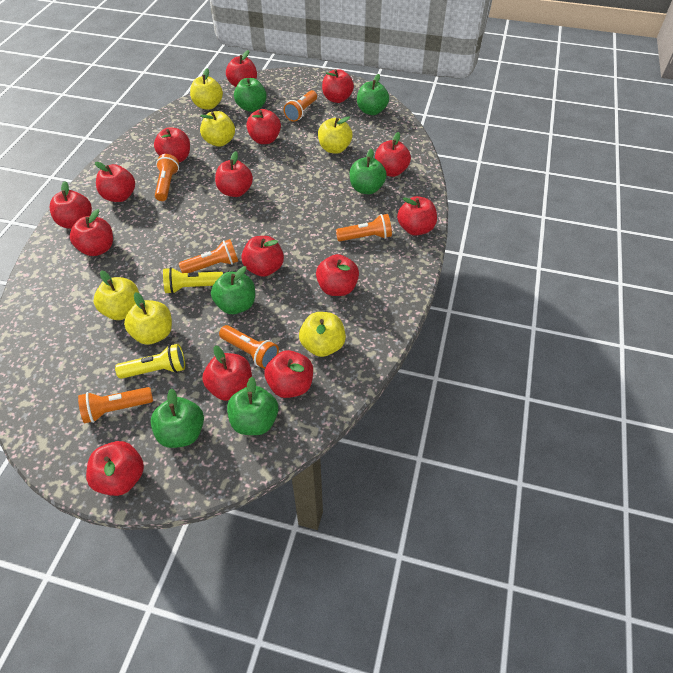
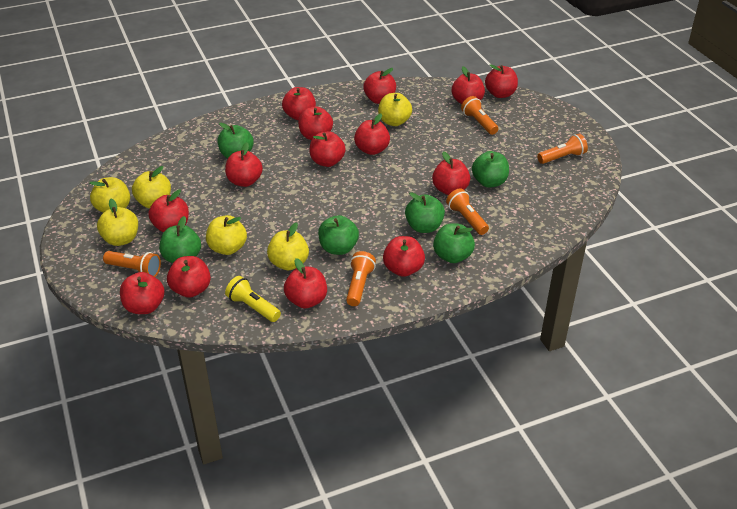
orange flashlight: [78,387,153,423] [155,154,179,201] [179,239,238,273] [219,325,279,369] [283,90,317,122] [336,214,392,242] = 6 -> [103,251,161,277] [346,251,376,306] [446,188,489,235] [461,96,498,135] [537,134,588,164] = 5
red apple: [50,181,92,229] [70,209,113,256] [86,441,144,496] [95,162,135,202] [154,127,190,162] [202,345,252,401] [215,151,253,197] [226,50,257,87] [241,236,284,277] [246,109,281,144] [265,350,313,398] [316,254,359,296] [322,69,354,103] [375,132,411,177] [397,196,437,236] = 15 -> [120,272,165,314] [148,189,189,233] [167,256,211,298] [225,142,263,187] [282,87,316,120] [284,258,327,309] [298,106,333,140] [309,131,346,167] [354,114,390,155] [363,68,396,104] [383,236,425,277] [432,152,470,195] [452,67,485,104] [485,64,518,98] = 14
yellow flashlight: [115,344,185,379] [163,267,223,294] = 2 -> [225,276,281,322] = 1

